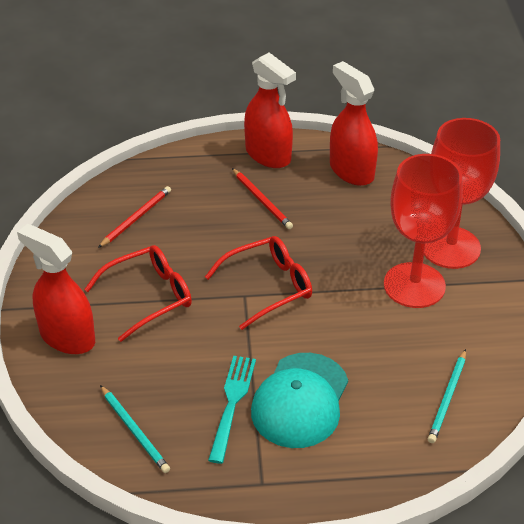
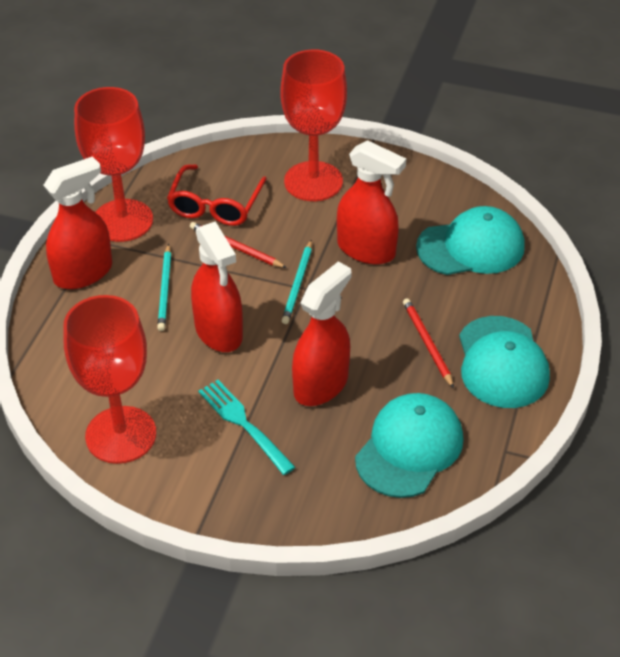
red glasses: [84,245,192,342] [205,236,312,330] = 2 -> [167,164,267,226] = 1
red goblet: [384,154,463,308] [424,118,500,269] = 2 -> [63,295,156,464] [74,87,153,242] [280,49,347,201] = 3
red spray bottle: [17,224,95,354] [244,53,296,168] [330,61,378,186] = 3 -> [43,156,112,289] [191,221,243,352] [292,262,351,406] [337,140,406,265] = 4
turquoise cap: [251,353,348,448] = 1 -> [355,393,464,498] [416,206,525,275] [459,316,550,408] = 3

